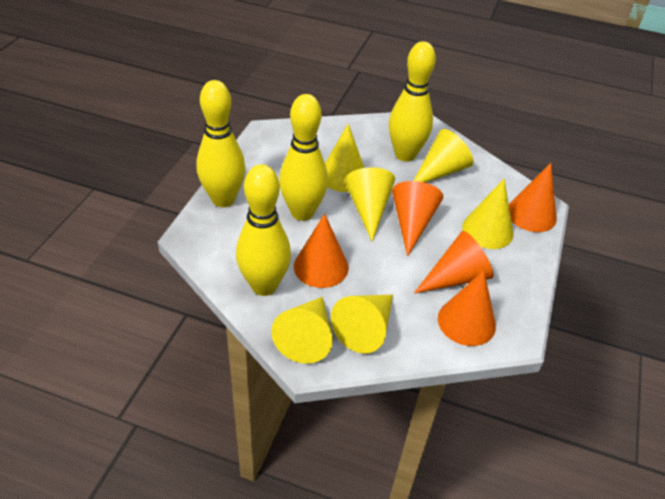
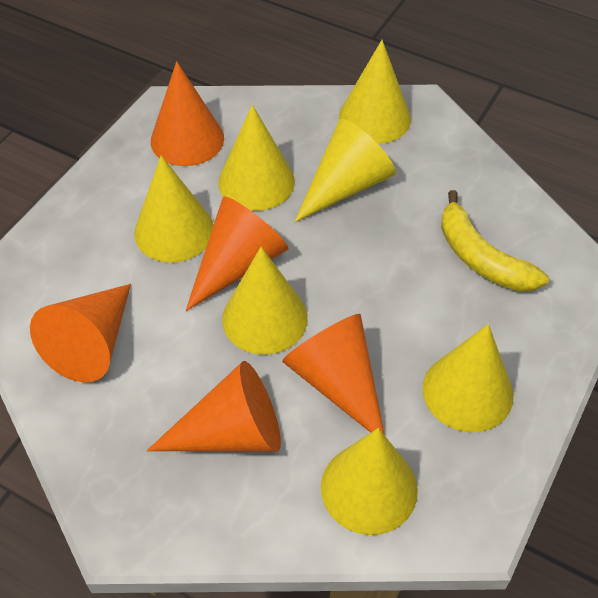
yellow banana: none = 0 -> [441,190,549,292] = 1
yellow bowling pin: [196,80,246,207] [236,164,291,296] [279,94,328,221] [389,41,436,162] = 4 -> none = 0
yellow cone: [271,297,333,364] [325,124,364,192] [331,295,393,354] [345,167,395,242] [414,129,473,183] [462,179,513,249] = 6 -> [134,155,214,262] [219,105,295,211] [222,247,308,355] [295,119,396,222] [321,428,418,535] [339,40,411,144] [423,324,513,432] = 7

